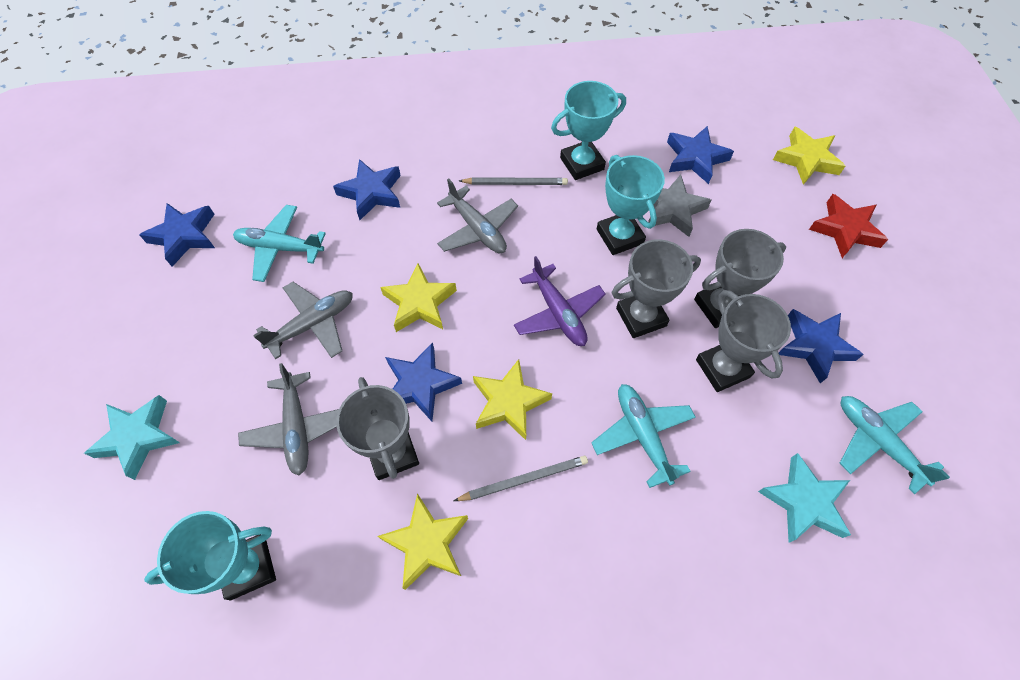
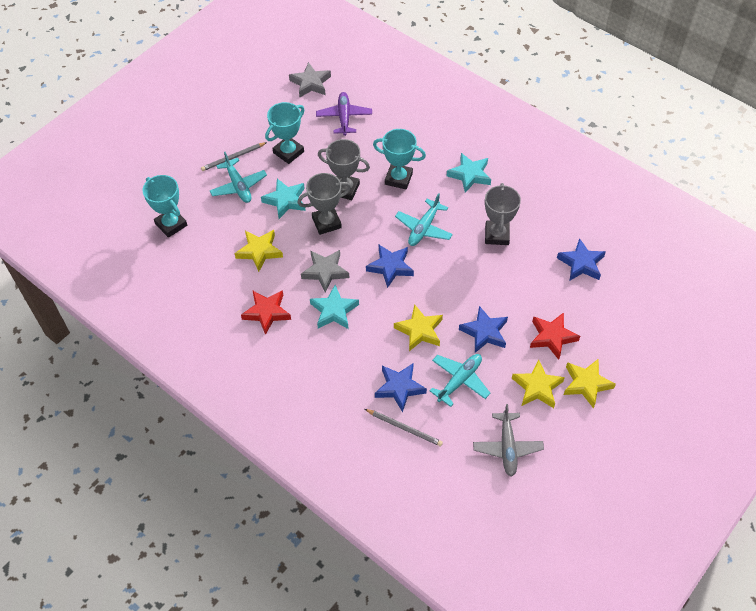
blue star: [139,203,215,267] [333,159,401,220] [385,342,462,421] [667,126,734,184] [779,309,864,384] = 5 -> [366,245,414,288] [375,363,427,412] [459,306,508,353] [557,238,606,280] = 4
grey plane: [238,363,339,476] [253,282,353,359] [437,179,518,254] = 3 -> [473,404,544,477] = 1
grey star: [648,175,712,237] = 1 -> [289,62,331,98] [301,250,349,293] = 2
grey trophy: [336,377,419,480] [612,239,701,338] [694,229,786,328] [696,290,791,392] = 4 -> [297,173,351,235] [318,139,370,200] [485,183,521,245] = 3
red star: [809,194,888,258] = 1 -> [241,290,291,335] [530,312,580,360] = 2
turquoise star: [84,395,180,480] [758,453,851,542] = 2 -> [261,178,306,219] [310,285,359,329] [447,153,491,193] = 3

